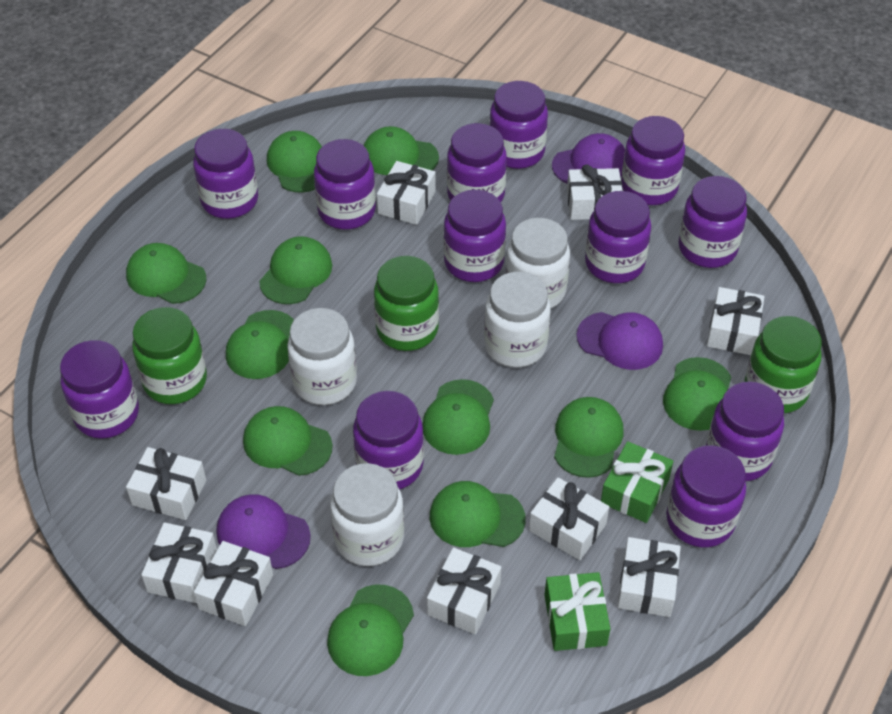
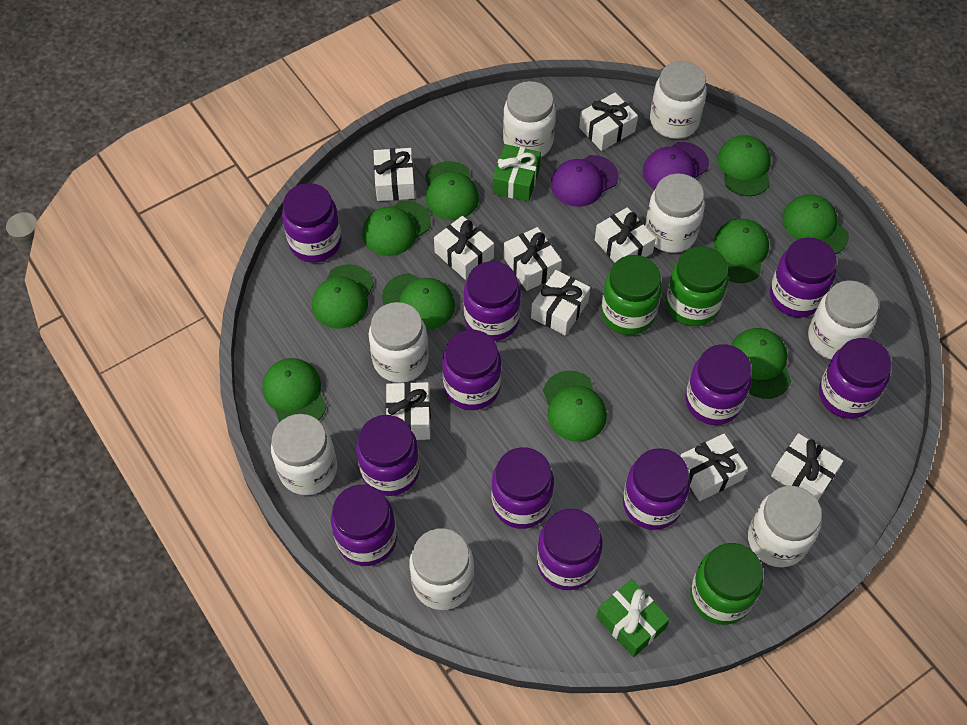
green cap: [126,243,206,304] [226,310,294,379] [243,406,333,476] [259,236,332,304] [267,131,322,193] [327,585,414,676] [363,126,439,175] [422,379,494,455] [430,481,526,547] [554,397,623,478] [663,357,731,431] = 11 -> [262,358,327,423] [312,264,374,329] [362,200,431,256] [382,273,455,330] [425,161,479,220] [543,370,607,442] [714,218,769,283] [718,135,771,196] [731,328,791,399] [782,194,849,254] = 10
purple cap: [216,494,311,569] [552,133,625,183] [576,312,663,370] = 3 -> [551,155,619,207] [643,142,709,190] = 2
purple jar: [60,340,139,439] [193,129,258,219] [314,139,376,229] [353,391,424,489] [443,190,506,282] [447,123,507,202] [489,81,548,169] [585,191,651,283] [621,116,685,205] [666,445,746,547] [679,176,747,268] [706,381,784,481] = 12 -> [282,183,342,263] [331,485,397,566] [356,415,420,496] [442,330,501,410] [463,261,521,341] [491,447,554,529] [537,509,603,590] [623,448,690,530] [685,344,752,425] [770,238,837,318] [819,338,892,419] = 11
white jar: [287,308,357,405] [330,463,404,566] [484,272,551,368] [505,218,570,308] = 4 -> [271,414,337,495] [369,302,429,383] [409,528,474,610] [503,81,556,157] [645,174,705,253] [650,61,707,139] [748,486,822,567] [808,281,879,360] = 8

